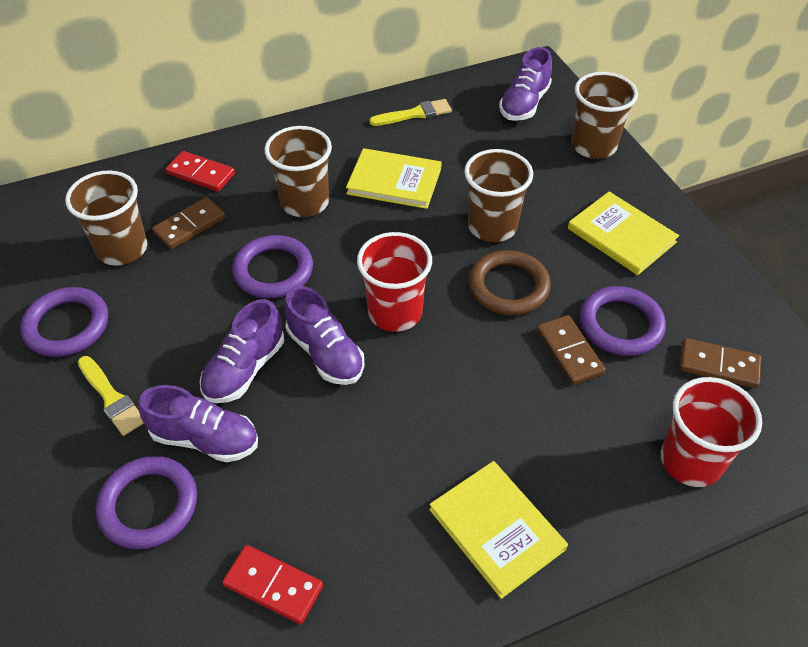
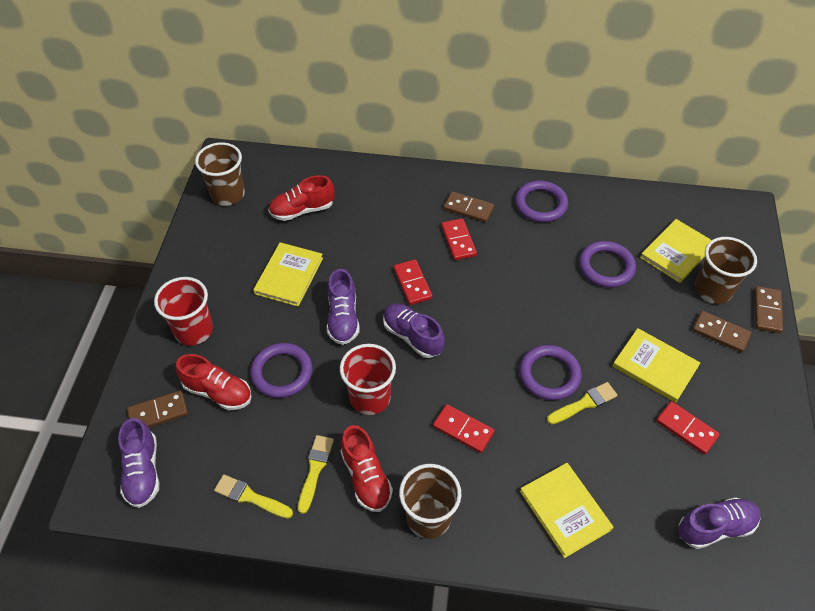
brown cup: [65,170,147,266] [265,126,332,217] [464,149,533,242] [571,72,638,159] = 4 -> [195,142,245,206] [399,464,462,539] [695,237,757,304] = 3
brown domino: [152,197,226,249] [537,315,606,385] [679,338,761,388] = 3 -> [127,390,188,427] [444,191,494,223] [692,311,751,353] [754,286,783,333] = 4
brown ring: [468,250,551,315] = 1 -> none = 0
red domino: [166,151,235,192] [222,545,323,624] = 2 -> [393,259,433,305] [433,404,494,453] [441,218,477,260] [656,401,720,455] = 4
red shoe: none = 0 -> [176,354,251,410] [268,175,335,221] [341,425,393,512] = 3
yellow book: [346,148,442,209] [429,461,568,599] [568,192,679,275] = 3 -> [253,242,323,307] [520,463,614,558] [613,328,700,403] [640,219,712,283] = 4
yellow brush: [78,356,144,436] [369,99,452,126] = 2 -> [214,474,293,519] [298,435,334,514] [547,382,618,424] = 3

